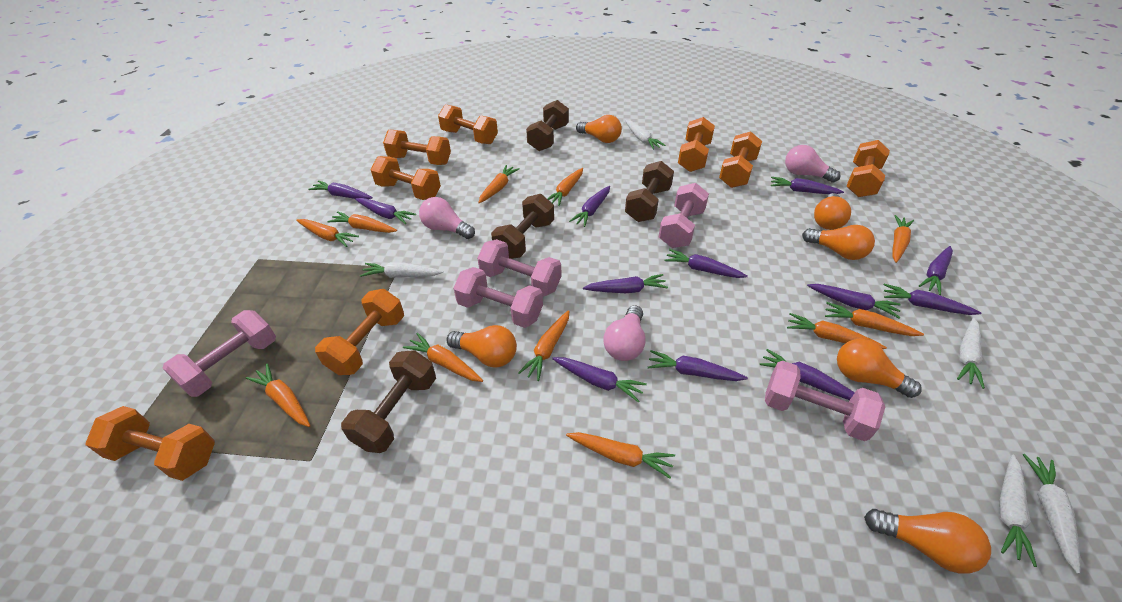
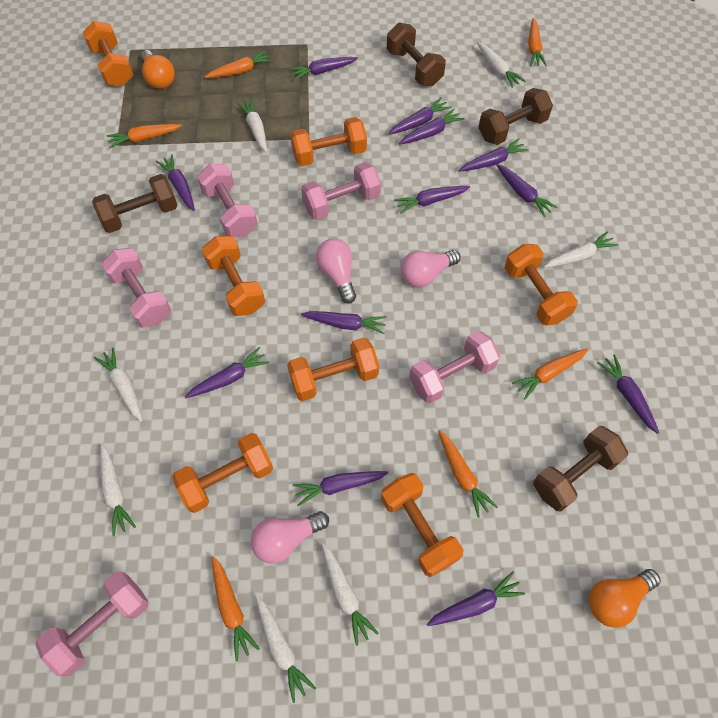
orange carrot: [246,364,310,427] [296,219,359,247] [327,211,397,233] [403,333,483,382] [478,165,520,203] [518,310,569,381] [547,168,583,206] [566,432,675,479] [787,313,887,349] [825,302,924,336] [892,215,914,263] = 11 -> [107,124,182,148] [205,50,273,78] [212,556,260,661] [438,430,497,518] [512,348,588,399] [528,18,547,66] = 6
orange dumbbell: [85,406,215,481] [315,289,404,375] [371,156,441,200] [383,130,451,165] [438,104,498,144] [678,117,715,172] [719,131,762,188] [847,140,890,197] = 8 -> [83,21,133,86] [172,433,273,513] [202,236,265,316] [287,337,379,401] [290,117,367,166] [381,473,463,577] [505,244,578,325] = 7
orange light bulb: [447,325,517,368] [576,115,622,143] [802,225,875,260] [814,193,851,230] [837,339,922,398] [864,509,991,574] = 6 -> [141,50,174,89] [588,569,661,628] = 2
white carrot: [360,262,443,278] [625,120,665,150] [957,318,985,389] [999,455,1037,567] [1023,454,1081,574] = 5 -> [94,347,143,422] [100,445,136,536] [236,98,267,152] [256,596,316,703] [322,544,379,646] [477,42,525,88] [544,231,618,268] = 7

